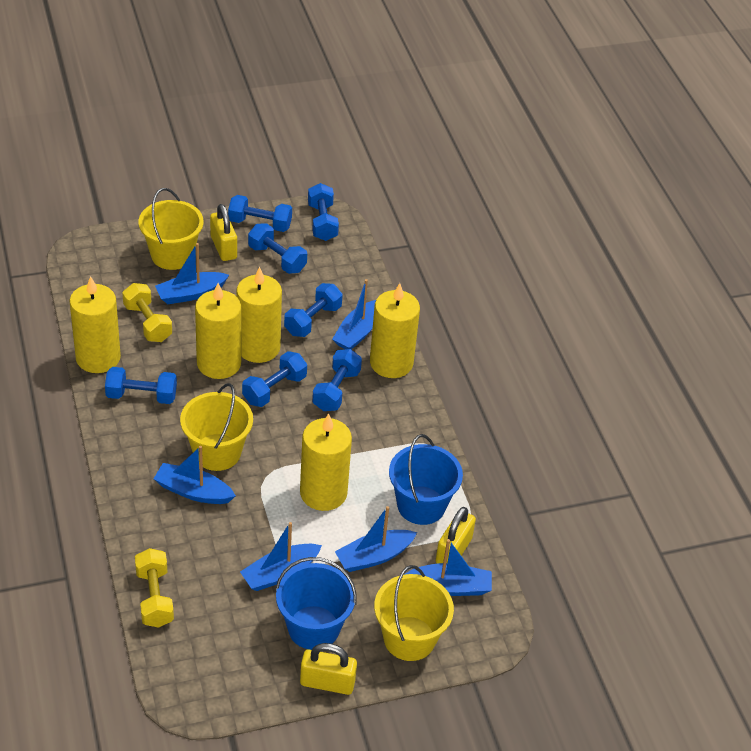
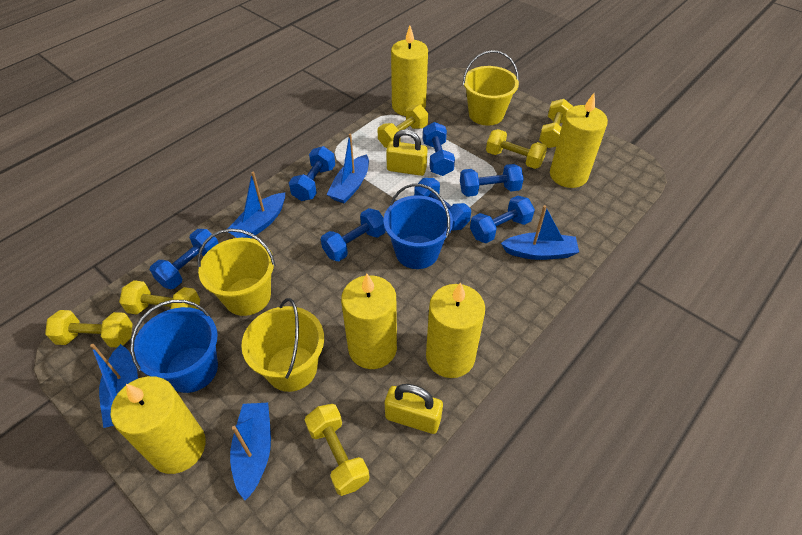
blue boat: [154,446,236,504] [155,243,229,304] [240,522,322,591] [332,279,376,349] [335,506,417,572] [404,539,492,596] = 6 -> [90,344,138,428] [228,172,285,238] [230,403,271,500] [327,133,369,204] [501,205,579,260] = 5
yellow dumbbell: [122,283,172,342] [135,548,174,628] = 2 -> [45,310,133,347] [119,280,200,314] [305,404,369,496] [378,104,428,148] [486,129,547,169] [539,99,573,148] = 6
yellow padlock: [210,204,237,261] [300,643,357,695] [436,507,476,564] = 3 -> [385,384,443,434] [386,130,428,176] = 2

